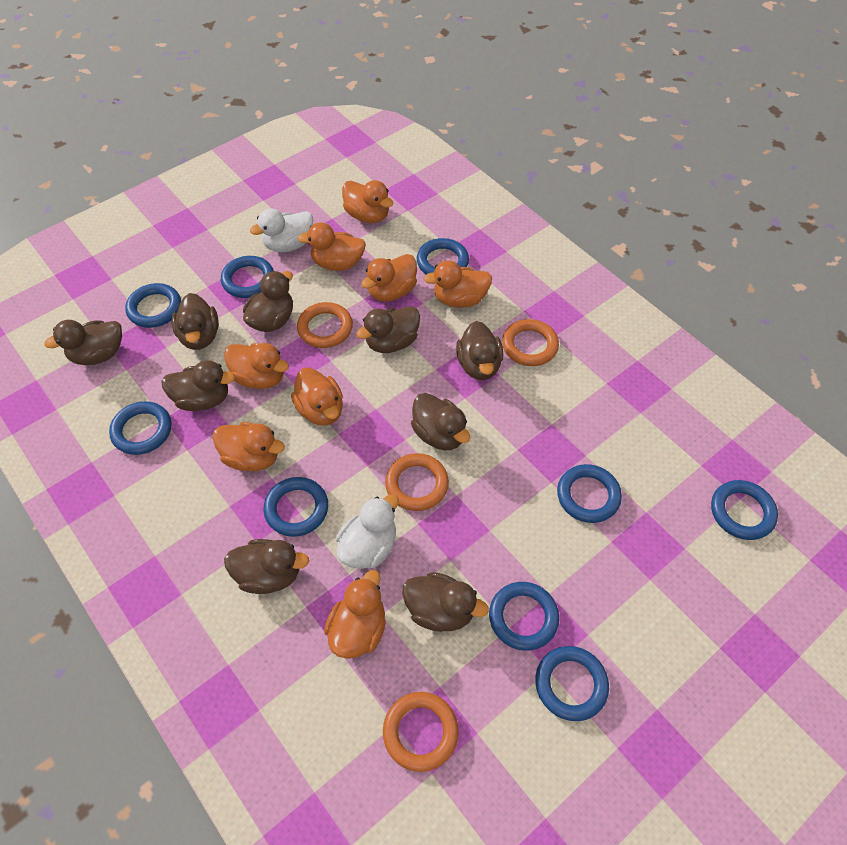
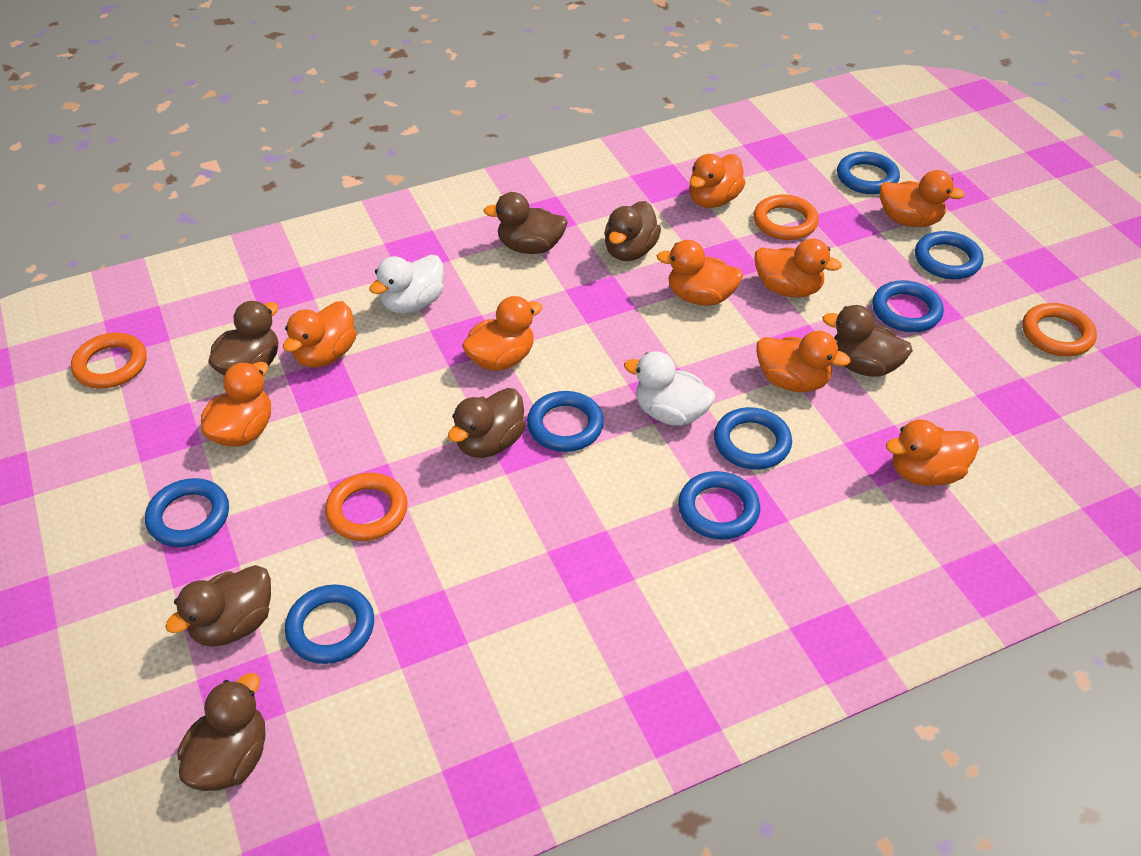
blue ring: [109,401,172,455] [125,283,181,328] [221,256,274,298] [263,477,328,537] [417,238,469,275] [489,582,559,651] [535,646,609,721] [557,464,622,523] [711,480,778,540] = 9 -> [145,478,229,547] [285,584,374,664] [527,391,604,452] [678,471,760,539] [714,407,792,470] [837,152,900,194] [872,280,944,332] [915,231,983,279] = 8
brown duck: [44,320,122,365] [161,360,235,411] [172,293,219,350] [224,539,309,594] [243,271,293,332] [356,306,420,353] [402,572,489,632] [411,393,470,450] [456,321,503,380] = 9 -> [165,565,271,647] [178,673,266,791] [208,301,279,375] [448,388,526,458] [483,192,568,254] [604,201,661,261] [823,305,913,377] = 7
orange duck: [213,422,285,471] [224,343,289,389] [291,367,343,426] [298,222,366,271] [324,570,386,659] [342,180,393,223] [361,254,417,302] [424,261,492,308] = 8 -> [201,362,271,447] [283,301,356,368] [462,296,543,371] [657,240,743,306] [689,154,745,208] [755,239,842,298] [756,331,851,392] [880,170,965,227] [886,420,979,486] = 9

